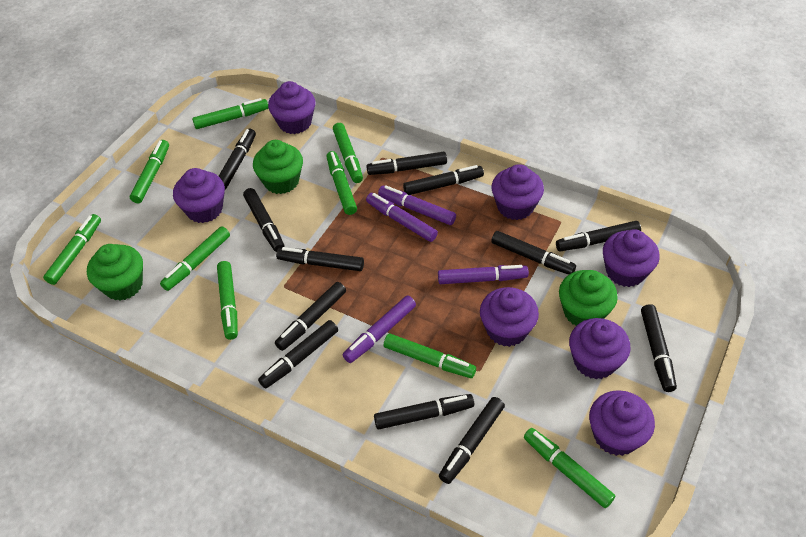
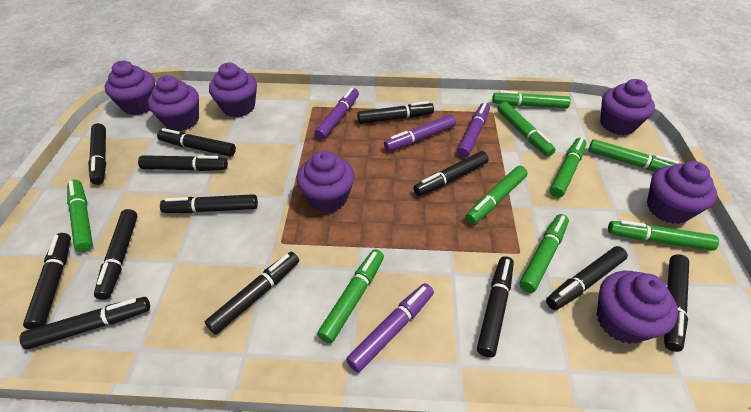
black marker: [219,129,256,190] [243,188,284,252] [258,320,338,389] [275,282,346,351] [276,247,364,271] [366,152,447,175] [374,394,474,429] [403,165,484,195] [439,397,505,484] [491,231,576,275] [556,221,641,251] [641,304,677,392] = 12 -> [19,297,150,350] [23,233,71,329] [88,123,106,185] [94,209,138,300] [138,155,228,171] [157,128,236,157] [160,194,258,213] [205,252,299,335] [357,101,434,124] [414,151,488,196] [477,256,514,358] [546,246,628,310] [664,254,689,352] = 13
green cupcake: [87,244,143,301] [253,140,303,194] [559,270,618,326] = 3 -> none = 0

